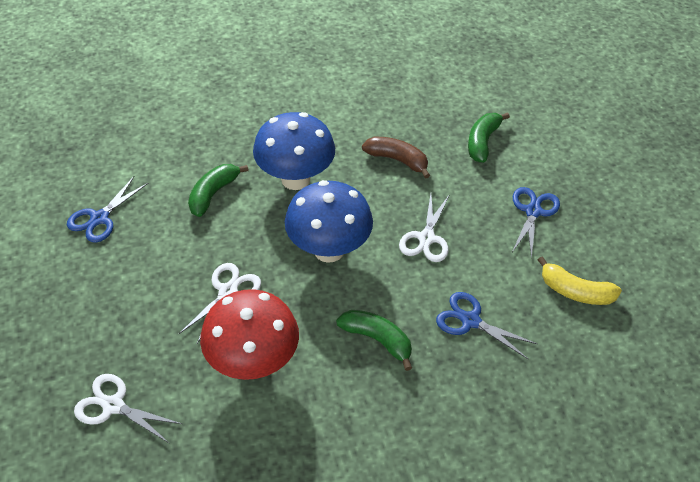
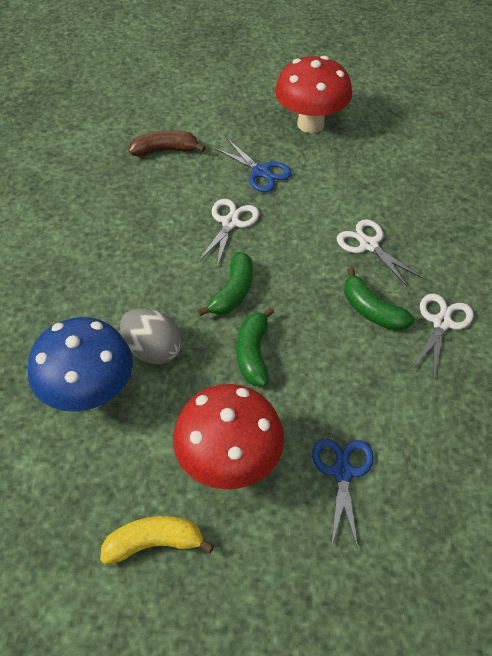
blue mushroom: [253,112,335,190] [285,180,373,263] = 2 -> [28,317,133,412] = 1
blue scissors: [67,176,148,243] [436,292,537,359] [512,187,560,259] = 3 -> [214,139,292,192] [312,438,374,549] = 2
grey egg: none = 0 -> [120,308,182,364] = 1
red mushroom: [200,289,299,380] = 1 -> [173,384,284,489] [275,56,352,133] = 2

